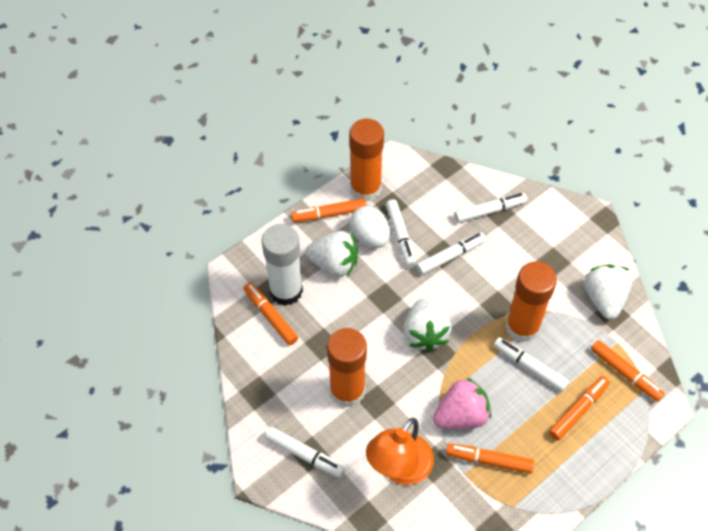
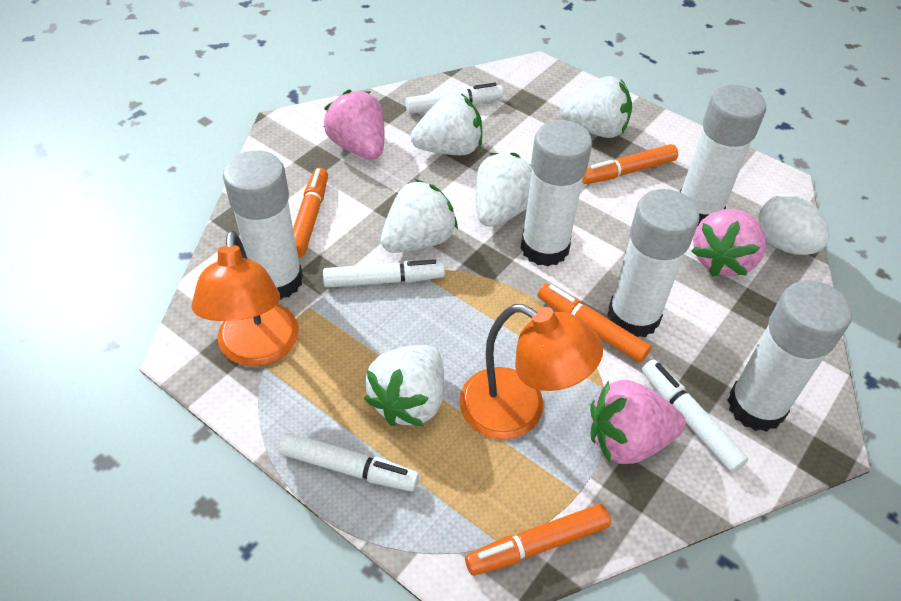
orange glue stick: [327,328,367,408] [349,119,384,202] [505,261,557,343] = 3 -> none = 0
orange lamp: [366,418,434,485] = 1 -> [191,230,299,367] [459,304,603,440] = 2
orange marker: [243,282,298,345] [291,198,367,222] [446,443,534,474] [549,376,610,441] [591,340,665,401] = 5 -> [293,168,328,258] [465,504,611,576] [538,284,651,363] [582,144,678,184] = 4
pink strawberry: [433,377,491,429] = 1 -> [324,90,384,159] [590,380,686,464] [691,209,766,277] = 3
white glue stick: [262,224,303,306] = 1 -> [223,151,303,300] [521,120,592,267] [607,189,700,337] [680,85,766,225] [727,280,852,432] = 5
white marker: [265,427,345,478] [386,199,416,267] [416,232,486,275] [454,193,527,223] [494,337,569,392] = 5 -> [278,432,419,492] [323,259,445,288] [406,83,503,114] [642,360,748,473] = 4
white strawberry: [305,231,358,277] [403,299,452,352] [584,264,632,319] = 3 -> [364,345,444,426] [381,179,458,253] [411,93,482,155] [476,153,532,227] [560,76,632,138] = 5

